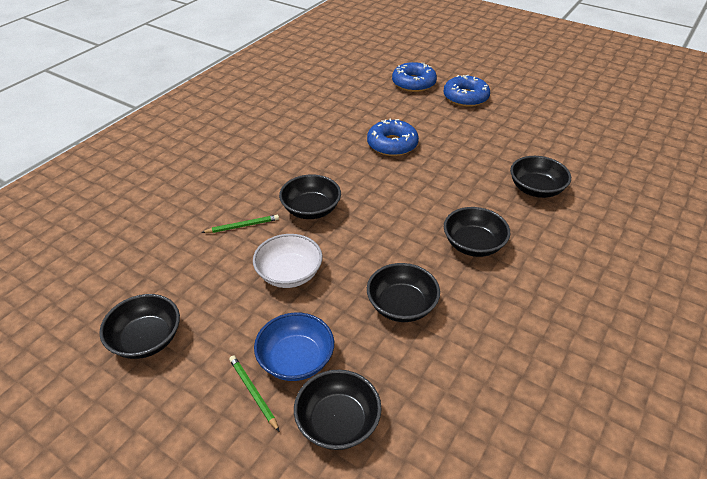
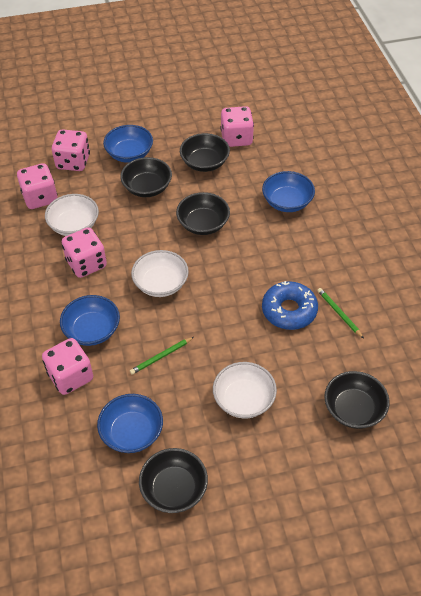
black bowl: [99,294,180,359] [279,174,341,219] [294,370,382,450] [367,263,440,322] [444,207,510,257] [510,156,571,198] = 6 -> [120,157,172,197] [139,448,208,513] [176,192,230,235] [180,133,230,172] [324,371,390,429] = 5
blue bowl: [254,313,334,381] = 1 -> [60,295,120,346] [97,394,163,453] [103,125,153,163] [262,171,315,212] = 4
blue donut: [367,118,419,156] [392,62,437,92] [443,75,490,107] = 3 -> [262,281,318,330] = 1
pink dice: none = 0 -> [17,163,58,209] [42,338,93,395] [52,129,90,171] [62,227,107,278] [220,106,254,147] = 5
white bowl: [253,234,323,288] = 1 -> [45,194,99,236] [131,250,189,297] [213,362,277,418] = 3

